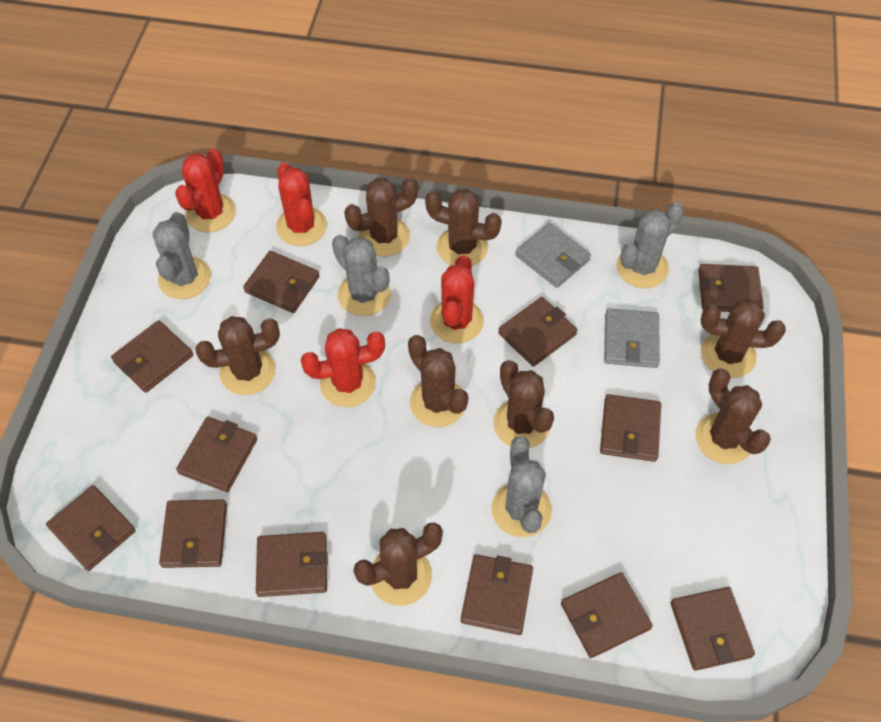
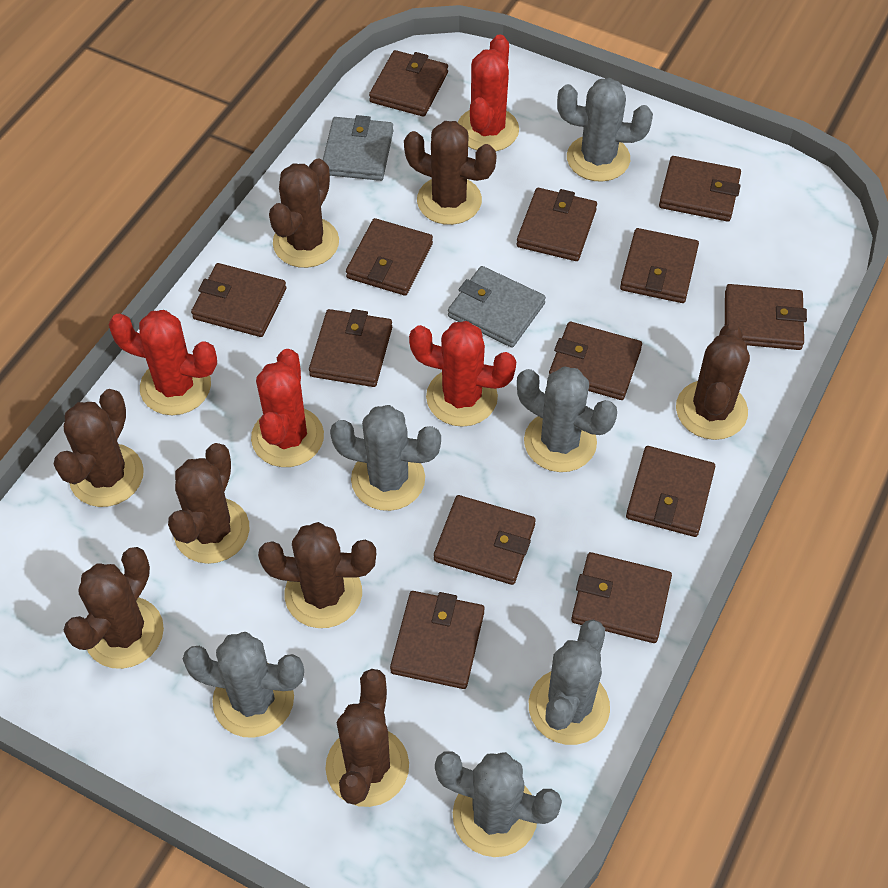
brown wallet: [46,485,136,571] [111,320,193,393] [159,499,227,568] [176,417,257,492] [243,251,320,313] [256,532,328,597] [461,554,533,635] [498,297,577,367] [561,572,653,658] [600,394,661,462] [670,587,755,671] [698,264,764,312] = 12 -> [191,263,287,337] [309,309,392,387] [346,218,433,296] [369,50,448,117] [390,591,485,689] [434,495,536,585] [517,188,597,261] [549,322,642,400] [571,552,672,643] [620,228,699,303] [626,446,716,537] [659,156,741,222] [725,284,807,350] = 13
grey cactus: [152,212,211,299] [332,235,391,316] [492,436,552,537] [616,202,684,288] = 4 -> [183,632,304,738] [330,405,441,511] [435,751,562,857] [517,366,617,472] [529,620,610,745] [557,78,653,182] = 6

